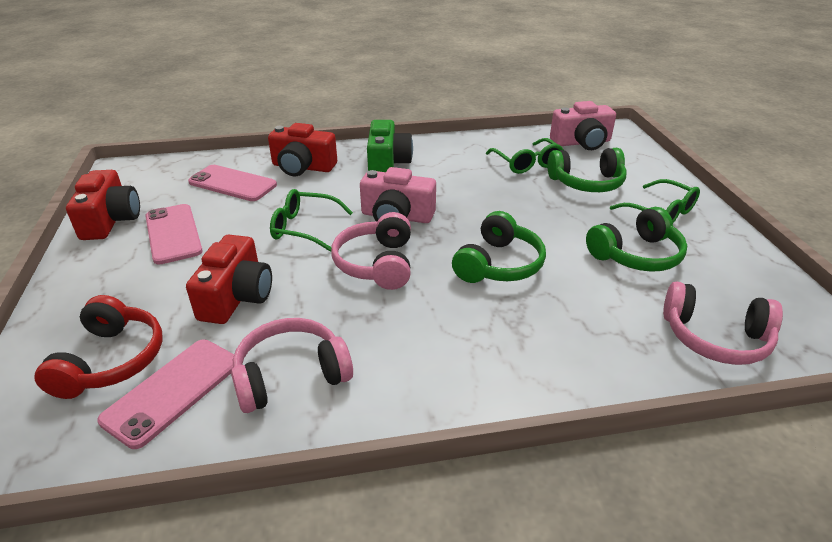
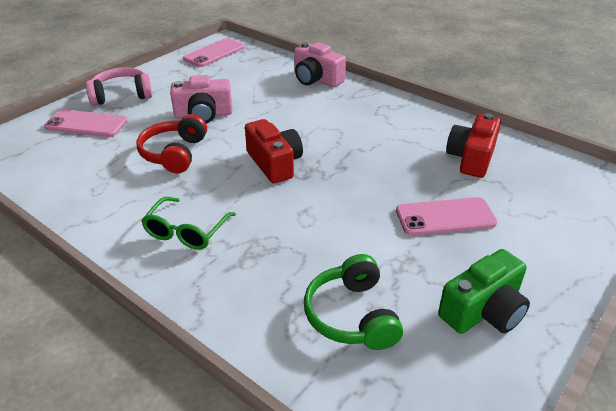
green glasses: [270,189,353,252] [486,138,564,174] [610,179,700,223] = 3 -> [141,197,236,250] = 1
green headphones: [452,211,546,283] [547,148,627,192] [586,207,687,272] = 3 -> [304,254,403,350] = 1
pink headphones: [231,318,353,413] [331,212,411,290] [663,282,783,365] = 3 -> [86,67,152,106] = 1
red camera: [66,170,140,240] [186,235,272,324] [268,123,337,176] = 3 -> [245,119,303,183] [446,113,501,178] = 2

